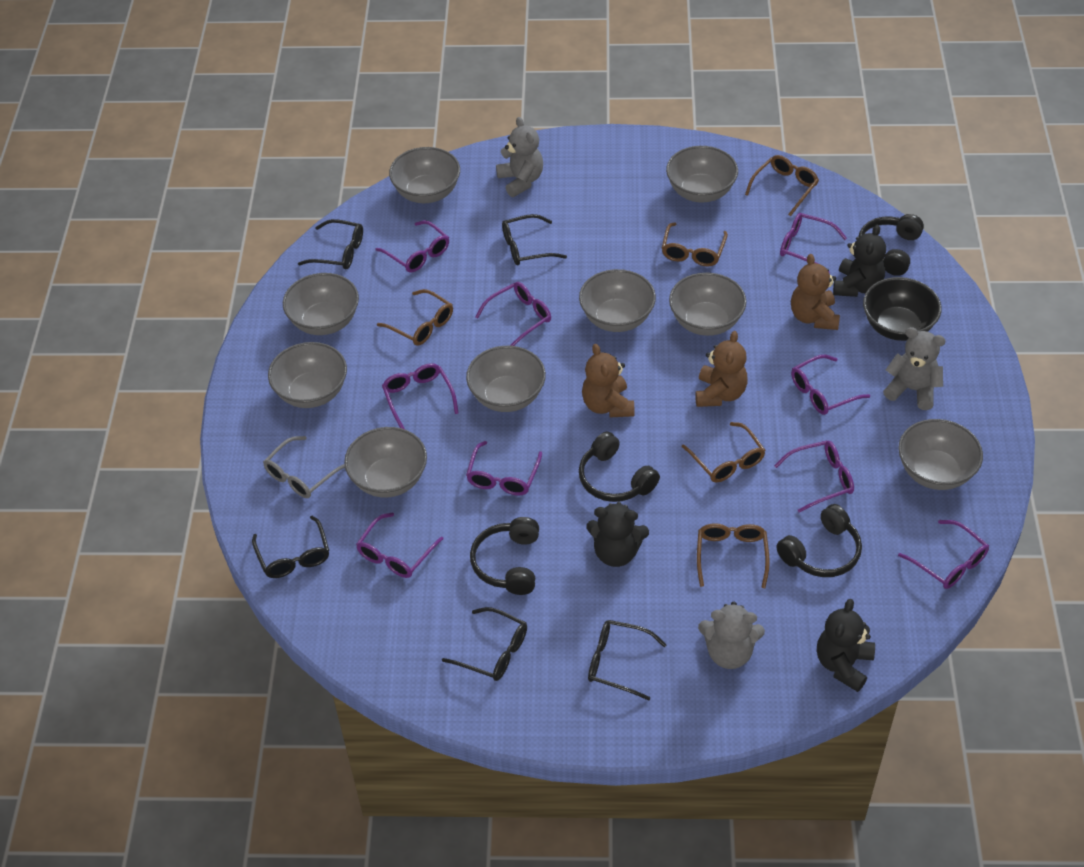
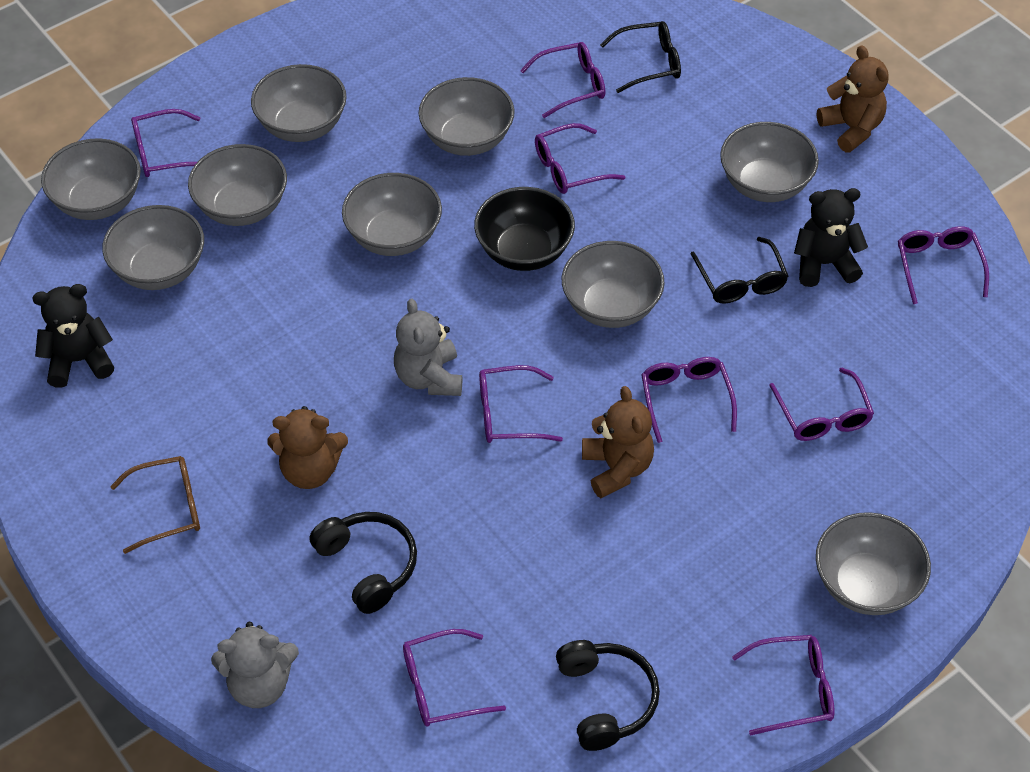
black glasses: [252,516,329,578] [298,219,363,270] [442,607,527,681] [502,214,567,265] [588,620,667,701] = 5 -> [600,21,681,93] [691,237,788,303] = 2
black headphones: [470,517,539,595] [579,432,660,502] [776,504,862,577] [858,214,924,276] = 4 -> [309,512,417,614] [556,640,660,751] = 2
black teddy bear: [586,502,649,567] [817,599,875,692] [833,225,886,297] = 3 -> [32,284,114,388] [794,188,868,287] = 2
brown glasses: [377,289,453,346] [662,222,728,267] [682,422,765,483] [697,523,770,588] [745,155,819,216] = 5 -> [110,456,200,554] = 1
grey glasses: [263,436,345,498] = 1 -> none = 0
grey teddy bear: [496,117,543,197] [698,602,765,669] [883,327,946,410] = 3 -> [211,622,299,708] [394,299,462,396] = 2

